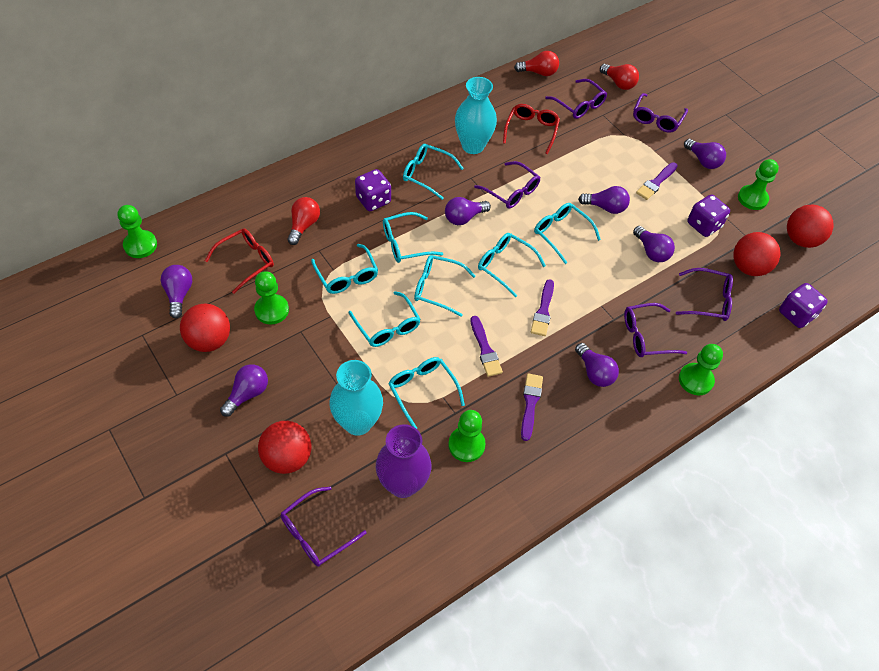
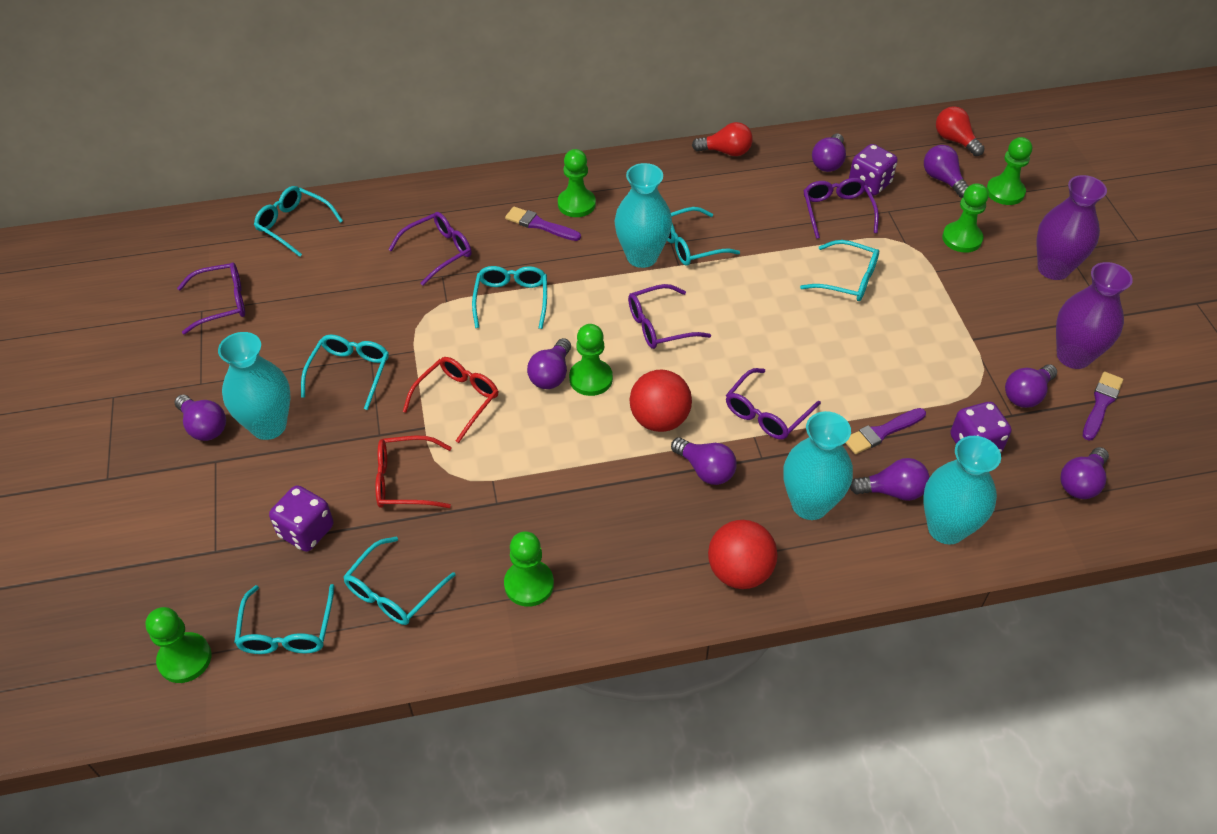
green pawn: [118,205,157,258] [254,271,289,325] [448,410,486,462] [679,344,723,395] [738,159,779,210] = 5 -> [146,607,211,683] [504,531,554,607] [558,149,596,217] [569,324,613,396] [942,183,989,253] [987,137,1032,205] = 6
purple brush: [471,316,503,377] [521,373,543,441] [531,279,554,336] [636,162,678,200] = 4 -> [505,207,581,241] [845,408,926,454] [1083,372,1123,440] = 3
purple glasses: [281,487,367,567] [474,161,540,209] [545,79,607,119] [624,303,687,357] [633,93,688,133] [676,268,733,321] = 6 -> [177,263,245,334] [388,212,472,286] [628,284,711,349] [726,368,821,439] [803,178,879,239] = 5
purple light bulb: [161,265,192,318] [220,364,268,417] [445,197,491,225] [575,343,619,387] [578,186,630,214] [633,226,675,262] [684,139,726,169] = 7 -> [174,395,226,441] [527,338,571,389] [671,437,737,485] [812,134,846,172] [850,458,930,501] [924,145,968,198] [1005,364,1057,408] [1061,447,1109,499] = 8
purple vase: [376,424,431,498] = 1 -> [1037,175,1107,280] [1056,262,1133,369] = 2
red ball: [180,304,230,352] [258,421,312,474] [733,232,781,276] [787,205,834,248] = 4 -> [629,370,692,432] [708,520,778,589] = 2
red light bulb: [287,197,320,245] [514,51,559,76] [600,64,639,90] = 3 -> [692,122,753,156] [936,106,985,156] = 2
turquoise glasses: [311,244,378,294] [349,291,420,347] [383,212,443,263] [388,357,465,429] [403,144,464,200] [414,255,476,317] [478,233,546,297] [534,203,601,264] = 8 -> [234,584,334,654] [254,186,343,257] [301,335,389,410] [343,537,456,625] [472,266,547,329] [667,207,740,265] [800,240,879,301] = 7
turquoise vase: [330,360,383,436] [455,77,497,154] = 2 -> [218,332,291,440] [614,163,672,268] [783,411,853,520] [923,436,1001,545] = 4

